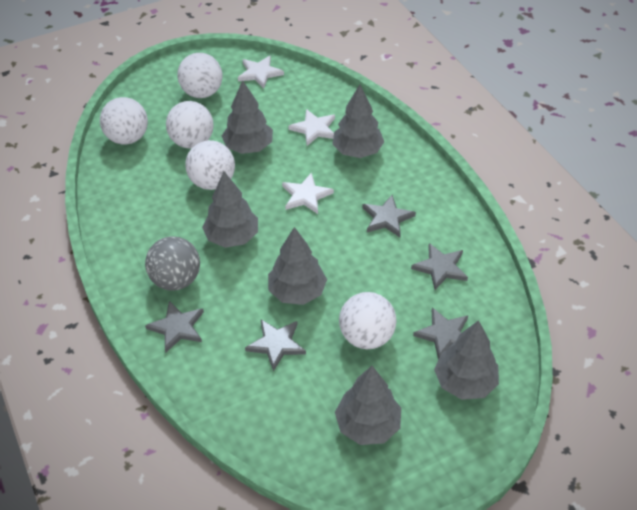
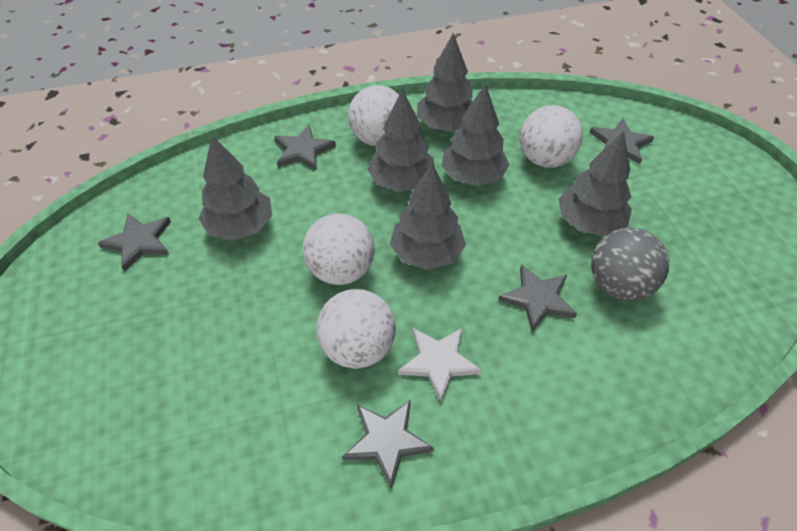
white ball: [100,97,148,145] [166,101,214,149] [178,53,222,98] [185,140,235,190] [339,292,397,349] = 5 -> [303,213,375,285] [316,289,395,369] [348,85,399,146] [520,105,583,168] = 4
white star: [238,56,284,88] [282,173,334,214] [289,109,335,146] = 3 -> [398,328,482,401] = 1

